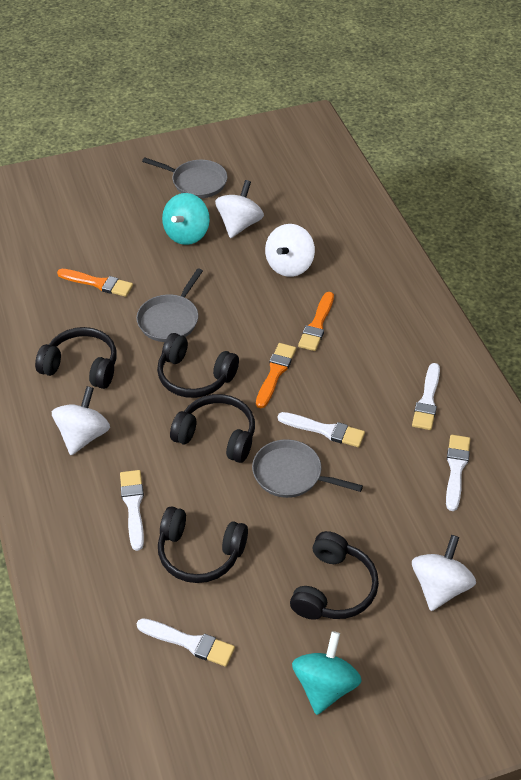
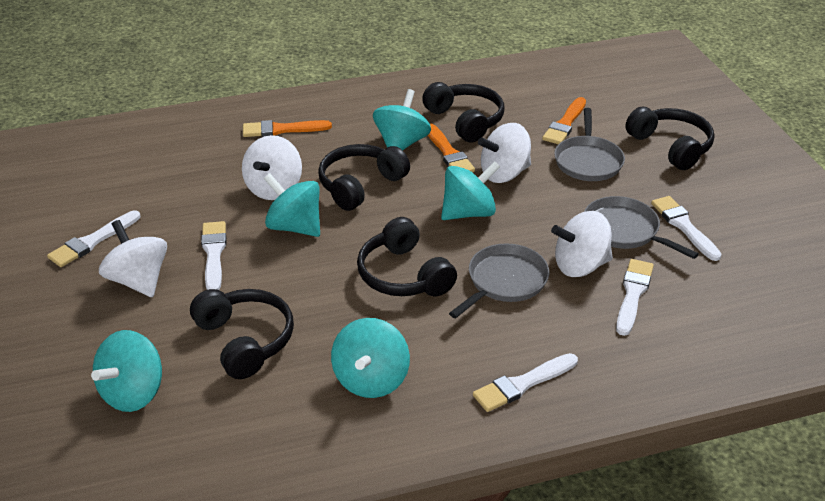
turquoise spinning top: [162,193,210,245] [292,631,362,715] = 2 -> [91,330,162,412] [264,173,320,237] [331,318,410,398] [373,89,431,150] [441,161,500,220] = 5

